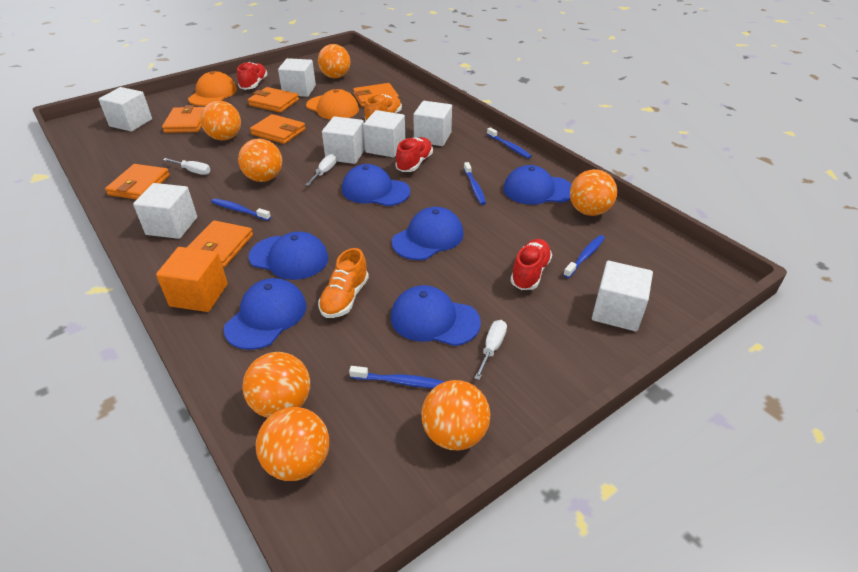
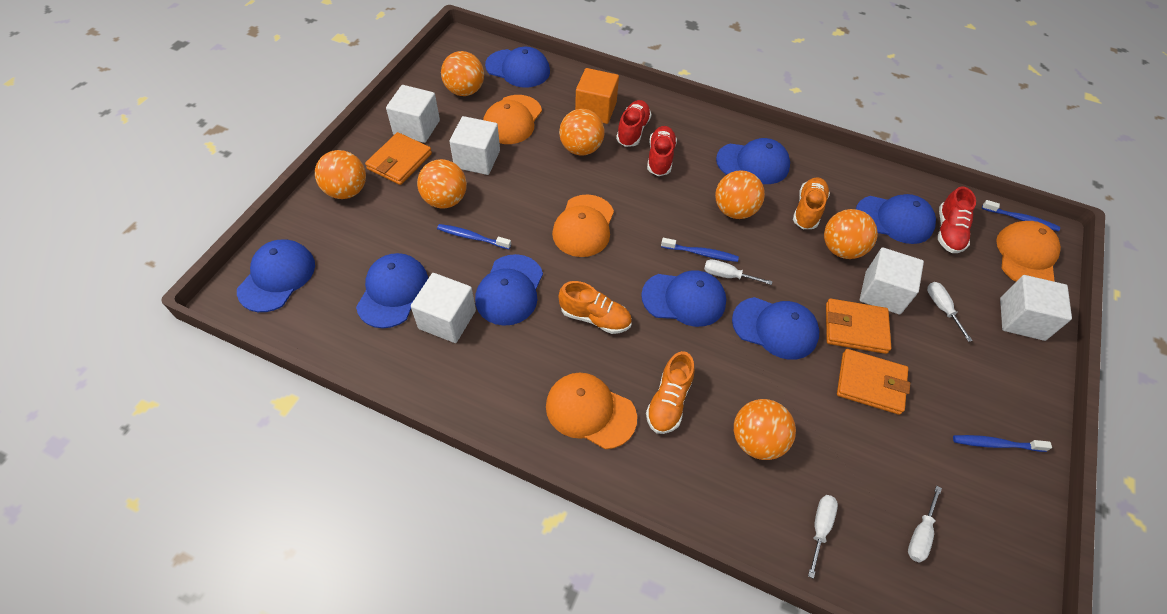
blue cap: [224,278,306,350] [249,232,328,280] [342,164,410,206] [391,285,481,346] [392,207,464,260] [503,165,572,205] = 6 -> [237,240,315,312] [356,253,428,328] [475,254,543,326] [485,47,550,88] [641,270,726,327] [716,138,790,184] [732,297,819,360] [856,194,936,244] = 8
blue toothbrush: [211,198,271,221] [349,366,445,389] [464,162,486,205] [487,127,532,159] [563,235,605,278] = 5 -> [437,224,511,249] [661,238,739,262] [953,435,1052,452] [982,200,1060,231] = 4
orange cap: [188,71,237,106] [306,89,359,119] = 2 -> [483,95,542,144] [546,372,637,449] [552,194,614,257] [996,221,1061,282] = 4
orange shoe: [318,248,369,318] [364,94,402,121] = 2 -> [559,281,632,334] [646,351,695,434] [793,177,830,229] = 3
orange wallet: [105,164,170,200] [162,105,204,133] [186,220,253,267] [248,87,299,113] [250,114,306,144] [353,83,399,107] = 6 -> [365,132,432,185] [826,299,891,354] [837,349,910,415] = 3
white cube: [99,87,152,132] [133,183,197,239] [278,58,316,97] [322,116,365,164] [363,110,405,158] [413,101,452,146] [592,261,653,331] = 7 -> [386,85,440,143] [411,273,476,343] [449,116,500,175] [860,247,924,315] [1000,275,1072,341] = 5
white screwdriver: [163,158,211,175] [306,154,337,186] [474,320,507,380] = 3 -> [704,259,773,285] [808,495,838,579] [908,486,942,563] [927,282,973,342] = 4

